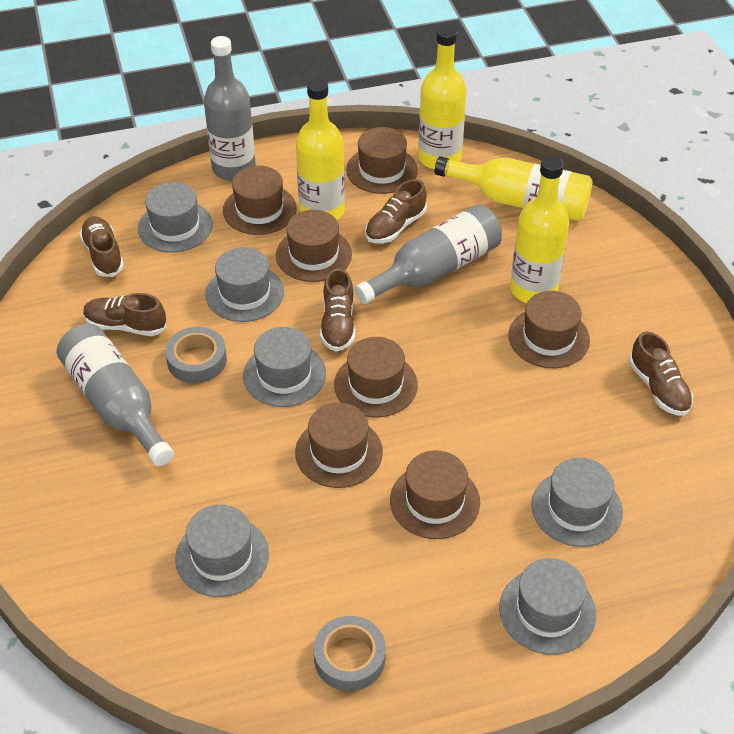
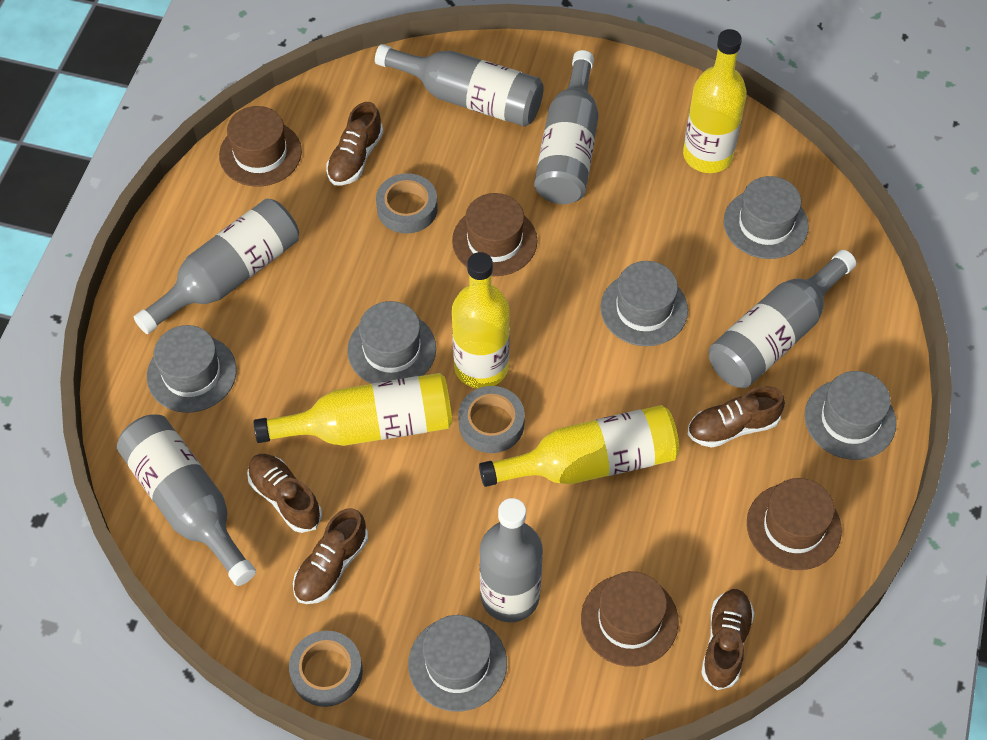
brown hat: [223,166,297,235] [276,210,352,282] [295,403,383,488] [334,337,418,417] [346,127,418,194] [390,451,480,539] [509,291,590,368] = 7 -> [219,106,302,187] [452,193,538,276] [581,571,679,667] [747,478,842,570] = 4
grey bottle: [57,324,174,466] [204,36,256,181] [354,204,502,304] = 3 -> [117,415,256,586] [134,198,299,334] [375,44,544,127] [480,498,543,622] [534,50,599,204] [709,250,856,388] = 6
grey tape: [165,327,227,383] [313,616,386,691] = 2 -> [289,631,363,707] [376,173,438,234] [458,386,525,453] = 3

